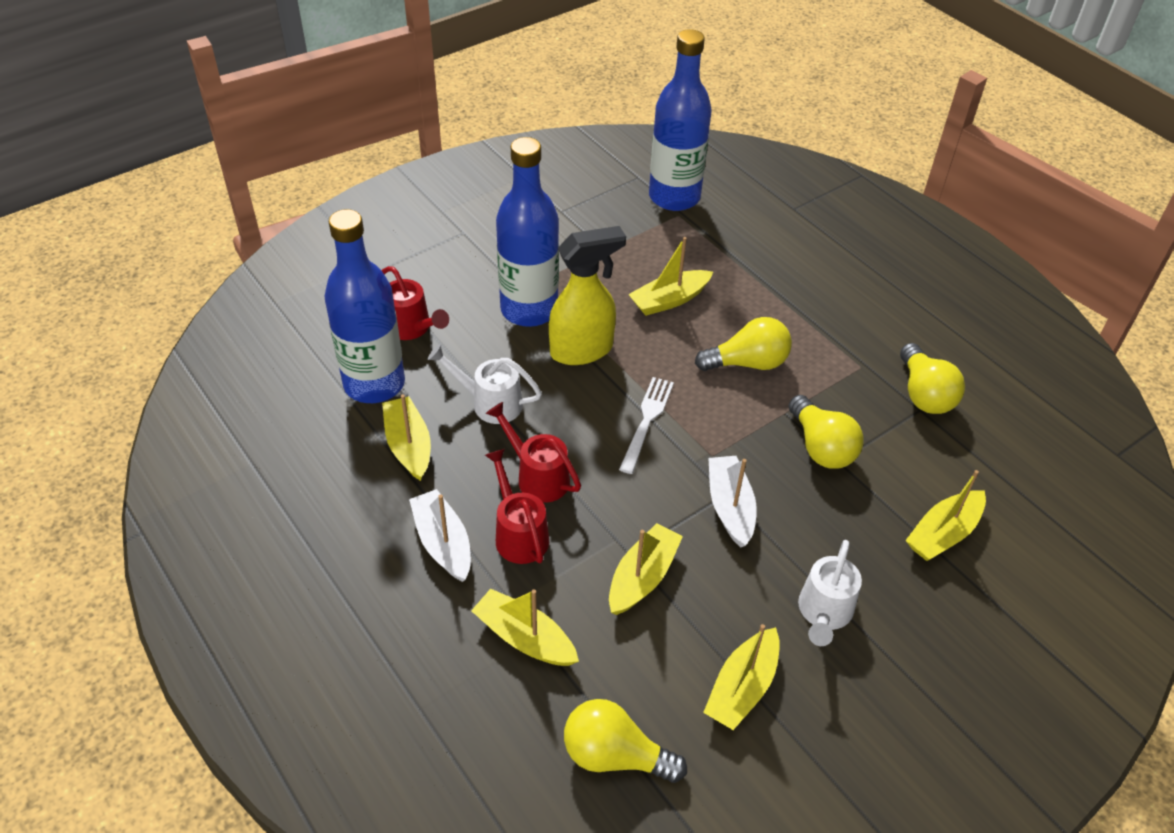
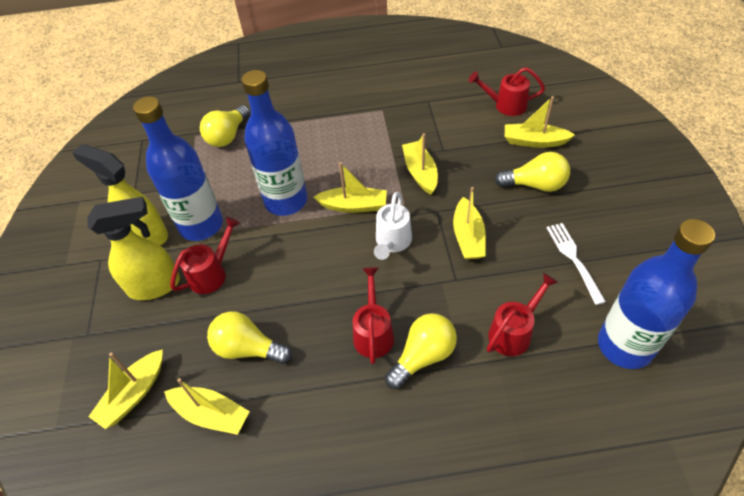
red watering can: [381,266,449,340] [485,449,549,564] [486,402,581,503] = 3 -> [170,217,240,294] [353,267,394,364] [469,67,545,116] [487,273,558,356] = 4
white boat: [409,489,471,582] [708,456,757,547] = 2 -> none = 0
white watering can: [427,344,542,424] [798,540,862,646] = 2 -> [374,192,412,260] = 1
yellow spray bottle: [549,226,626,365] = 1 -> [72,144,168,245] [87,197,180,300] = 2

